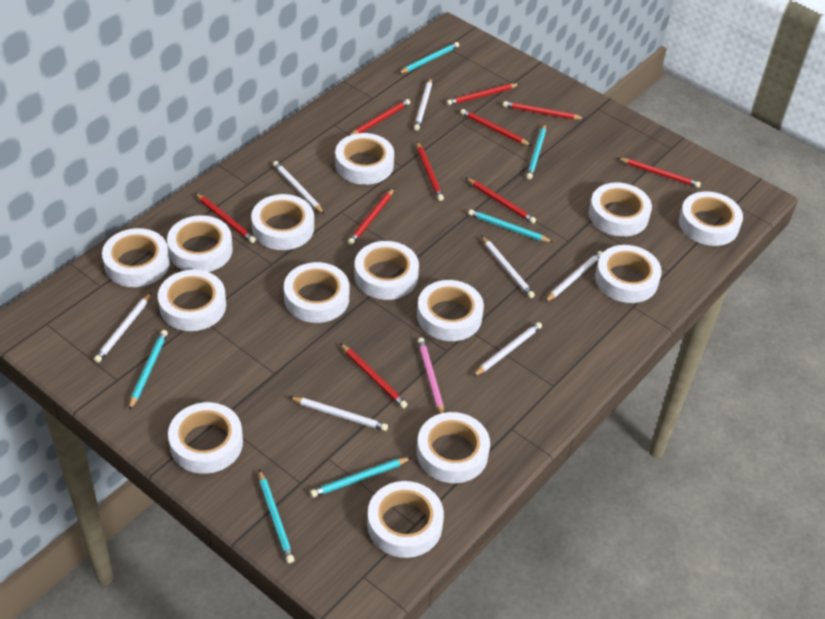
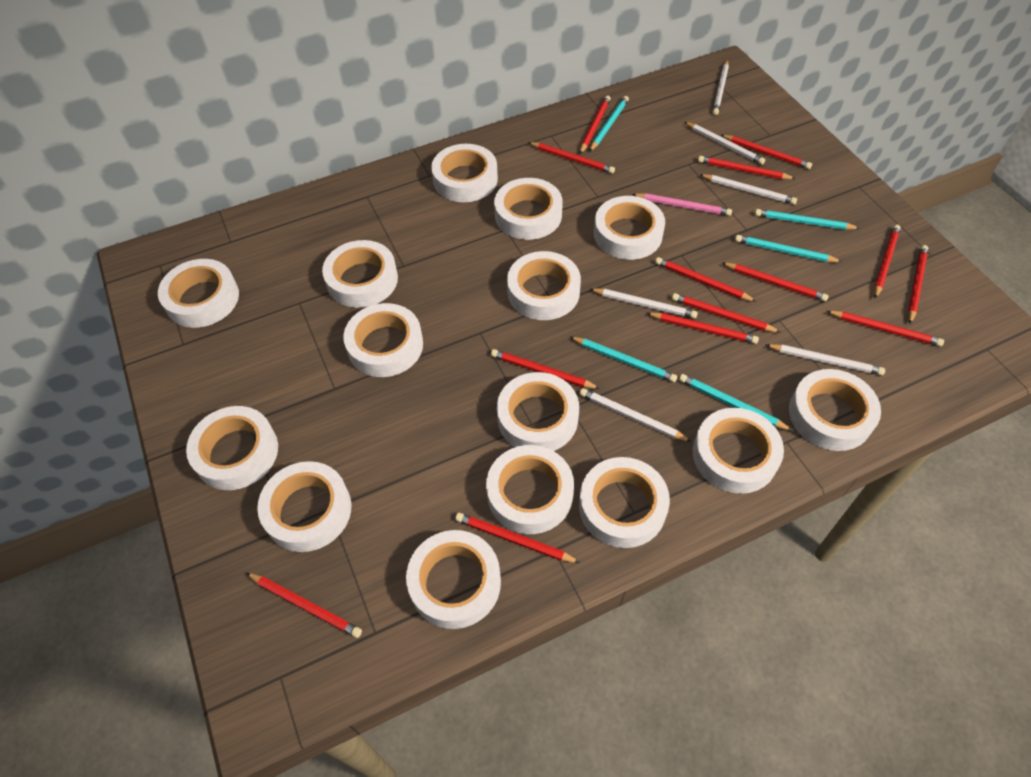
red pencil: [195,193,256,243] [340,343,408,408] [348,188,394,245] [349,99,410,136] [417,142,444,201] [446,84,519,105] [460,109,532,146] [466,178,536,224] [503,101,585,120] [618,158,701,188] = 10 -> [246,573,362,638] [455,513,580,563] [491,349,600,389] [528,142,615,174] [580,96,611,154] [647,313,759,344] [655,257,757,302] [672,293,780,332] [698,156,796,179] [721,135,812,169] [721,262,829,302] [827,311,944,347] [874,225,901,299] [908,245,928,324] = 14
turquoise pencil: [129,330,168,410] [259,470,294,563] [310,457,412,497] [398,42,459,74] [468,209,553,242] [526,124,546,179] = 6 -> [570,337,677,382] [589,96,629,152] [679,374,793,431] [735,235,842,262] [755,209,860,230] = 5
white pencil: [94,292,152,363] [273,161,324,214] [289,397,388,431] [414,78,432,131] [473,322,542,376] [481,236,535,298] [545,251,603,302] = 7 -> [580,388,692,442] [590,288,698,319] [684,122,765,165] [700,174,797,205] [712,60,729,115] [766,344,885,375] = 6
white tape: [102,228,170,287] [158,270,226,331] [167,215,233,272] [168,402,243,474] [251,194,314,250] [284,262,350,323] [335,133,394,185] [354,241,419,300] [367,481,444,558] [417,280,484,341] [417,412,490,483] [589,183,652,237] [595,245,662,303] [679,191,743,246] = 14 -> [158,259,239,328] [186,406,278,490] [257,461,351,552] [322,240,398,308] [343,303,423,377] [406,530,501,629] [431,144,498,202] [486,445,574,534] [494,178,563,240] [497,372,579,451] [507,251,581,320] [579,457,670,548] [594,196,665,260] [693,408,784,494] [789,369,881,451] = 15

